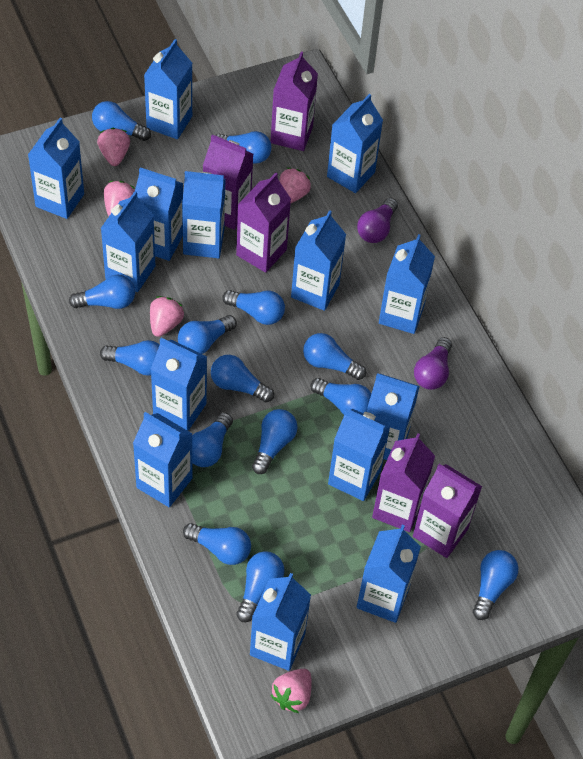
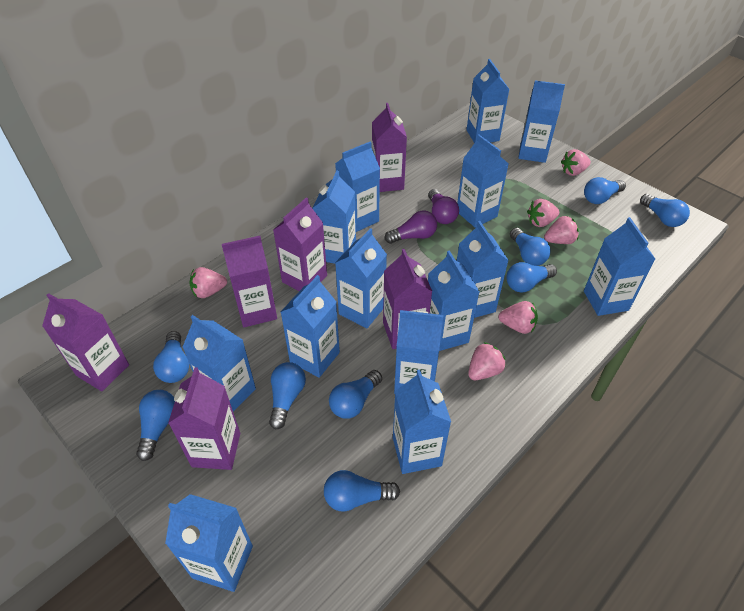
blue light bulb: [69,275,135,309] [92,101,151,141] [100,340,160,376] [178,315,237,354] [183,523,251,565] [192,412,233,467] [211,355,274,403] [215,131,271,164] [222,290,285,325] [236,551,284,622] [252,409,298,474] [303,333,366,380] [310,378,371,415] [473,550,518,620] = 14 -> [136,390,175,461] [153,331,189,383] [269,362,306,430] [324,470,400,512] [329,370,382,419] [506,262,557,293] [510,228,550,266] [584,177,626,204] [640,194,690,227] = 9
pink strawberry: [97,128,130,166] [104,181,135,216] [150,296,184,337] [271,669,312,713] [279,168,311,204] = 5 -> [189,267,227,298] [468,342,506,380] [498,301,538,334] [527,199,559,227] [544,216,579,244] [561,149,591,176] = 6
purple carton: [203,135,253,230] [236,173,291,273] [271,52,318,151] [372,433,435,532] [413,464,482,558] = 5 -> [42,293,129,391] [168,367,240,470] [222,236,277,327] [273,197,327,291] [372,103,407,192] [383,249,433,349] = 6

